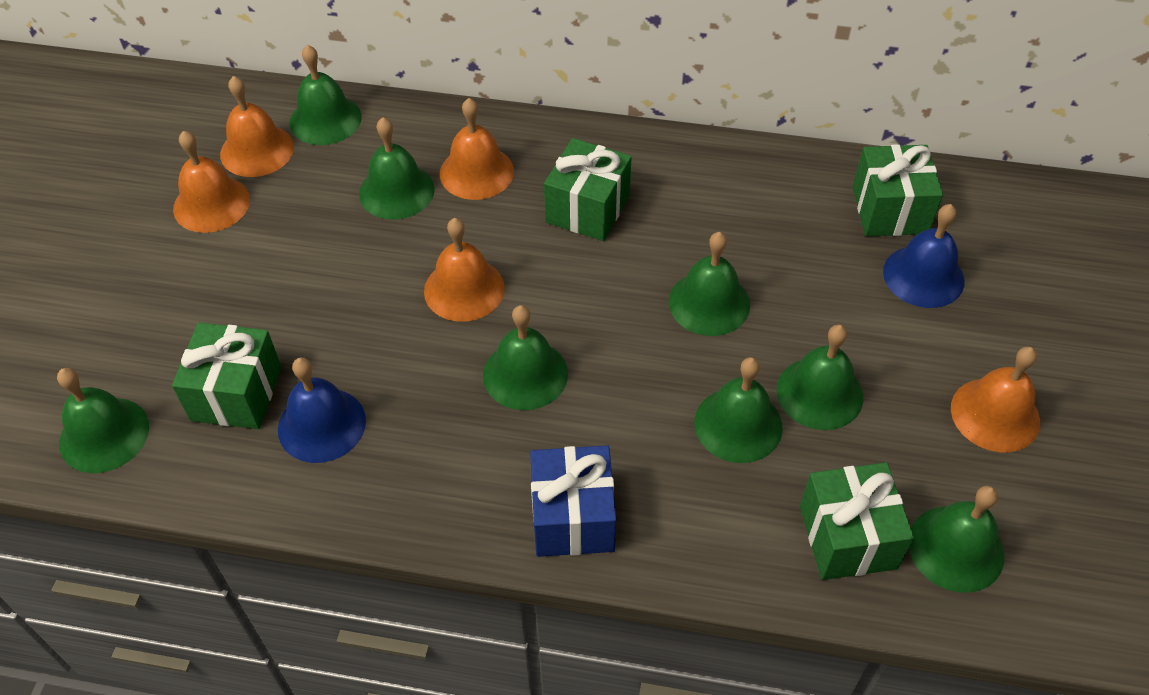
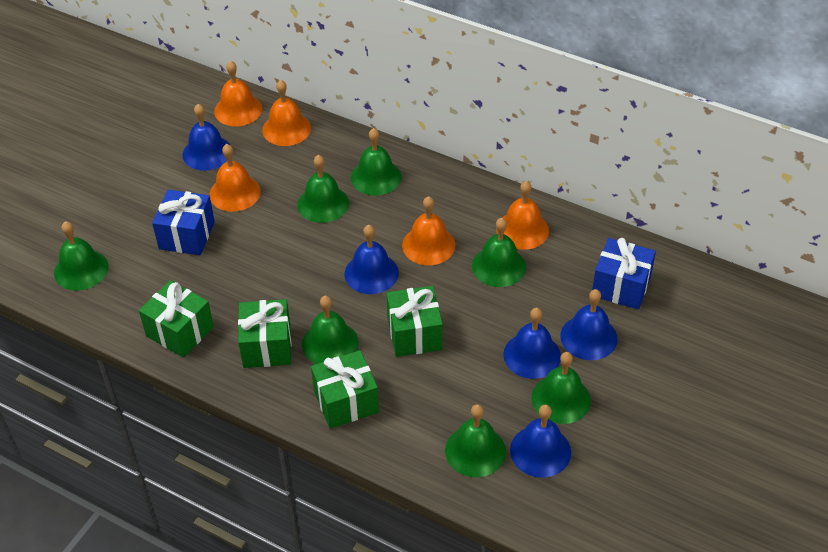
blue bell: [278,357,366,463] [883,204,964,308] = 2 -> [182,104,231,171] [345,225,399,294] [503,308,561,379] [510,405,571,478] [560,289,617,360] = 5
blue gift: [530,446,616,557] = 1 -> [152,190,215,255] [592,238,656,309] = 2
green bell: [57,368,149,473] [290,45,362,145] [359,117,435,219] [483,305,568,410] [669,232,750,336] [695,357,783,463] [777,324,863,430] [909,486,1004,593] = 8 -> [54,221,108,291] [297,155,349,223] [302,296,359,364] [351,128,401,196] [445,404,506,477] [472,218,526,287] [531,352,591,424] = 7

